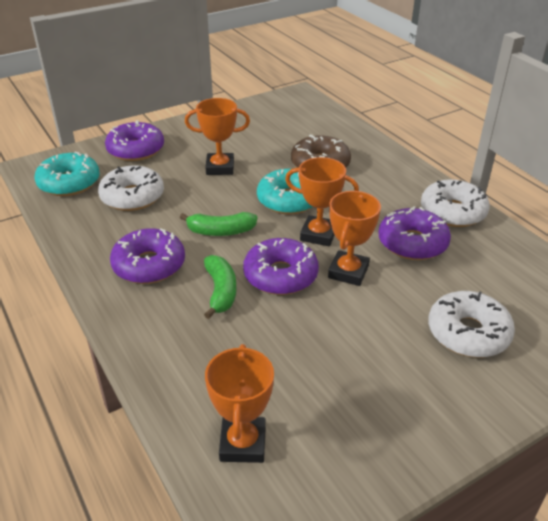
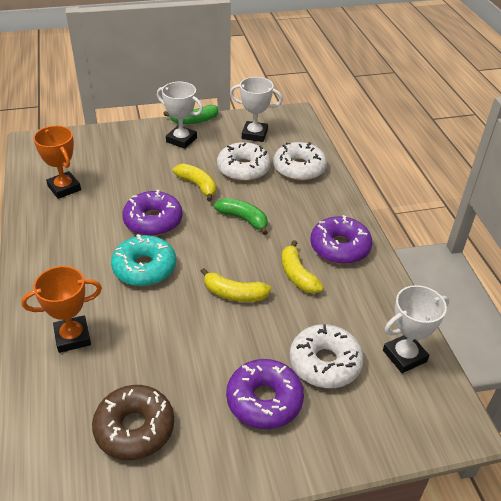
orange trophy: [185,98,250,175] [205,344,274,463] [285,157,359,246] [328,191,381,286] = 4 -> [21,266,102,353] [33,126,81,199] = 2
purple donut: [105,120,164,161] [110,228,185,284] [243,238,319,295] [378,206,451,260] = 4 -> [122,190,183,236] [226,359,304,429] [310,215,372,264] = 3
turquoise donut: [34,152,100,196] [257,169,313,215] = 2 -> [111,234,176,286] = 1
white trophy: none = 0 -> [157,82,203,149] [230,77,283,142] [383,285,449,373] = 3
yellow banana: none = 0 -> [173,164,216,201] [200,268,272,302] [282,240,324,294] = 3

